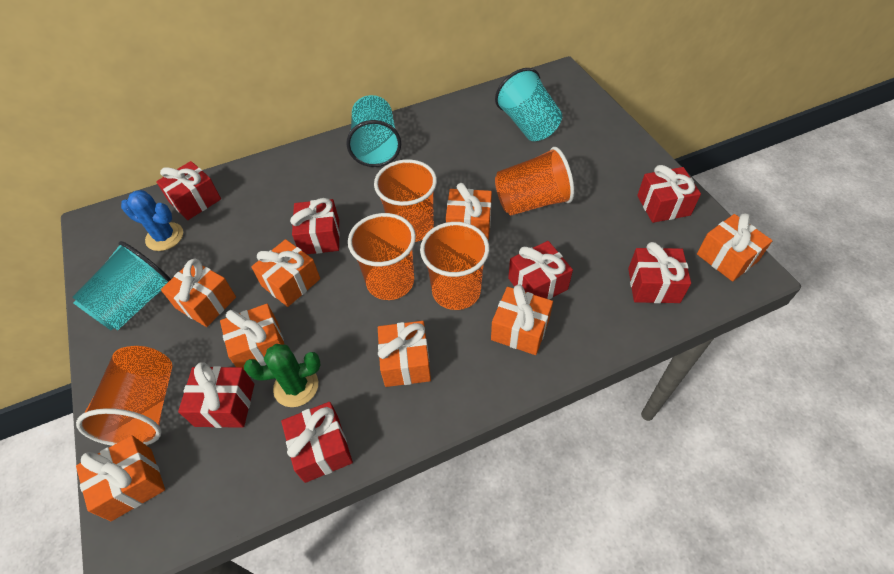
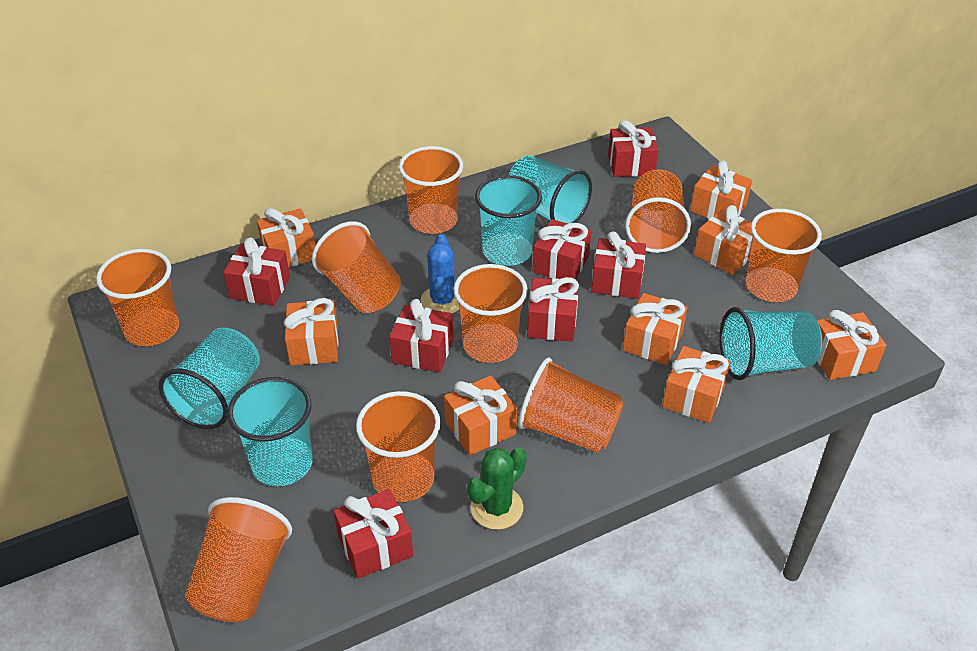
orange cup: [76,346,172,446] [348,213,416,300] [374,159,437,242] [420,222,489,310] [495,147,574,215] = 5 -> [96,249,179,346] [185,497,292,622] [312,221,401,313] [356,391,440,502] [399,146,463,234] [454,264,528,363] [518,358,623,453] [625,169,691,253] [745,209,822,302] = 9
turquoise cup: [72,241,171,330] [346,95,401,167] [495,68,562,141] = 3 -> [159,328,260,429] [228,377,313,486] [475,175,542,266] [509,155,592,224] [720,307,822,380] = 5

